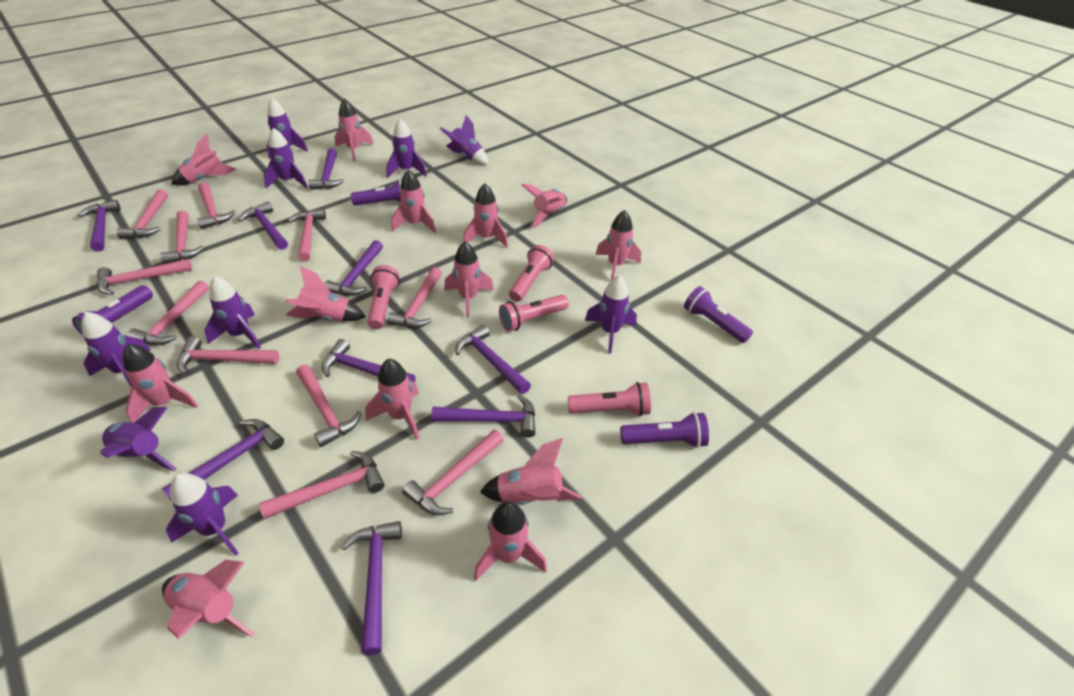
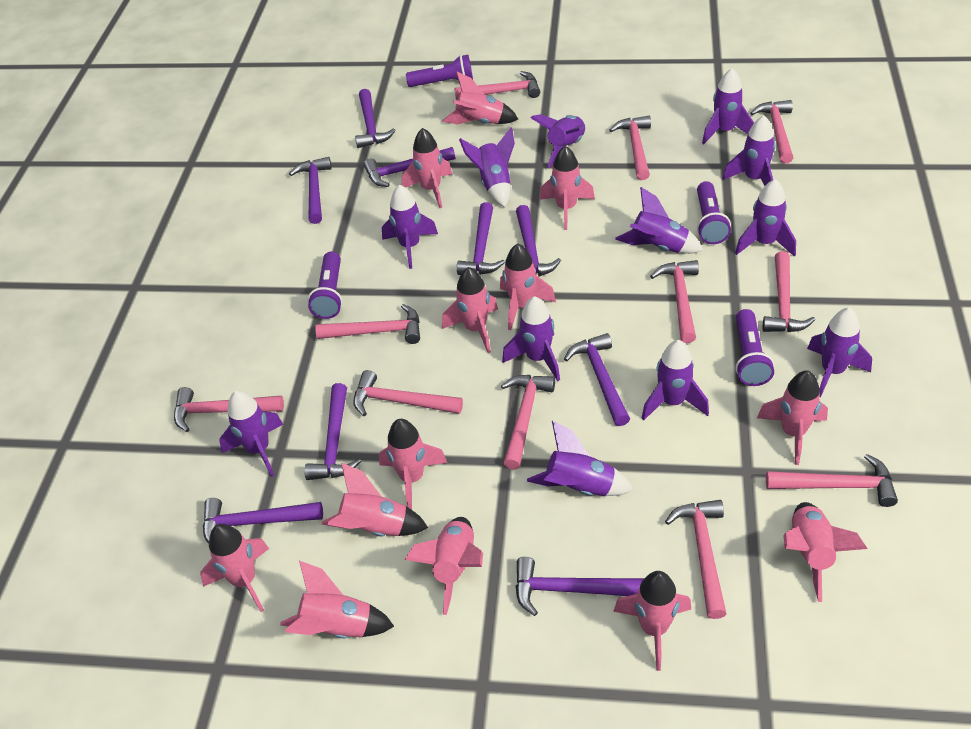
pink flashlight: [367,265,400,329] [499,295,569,332] [509,245,554,302] [568,382,651,416] = 4 -> none = 0
purple rocket: [81,312,151,388] [100,407,177,471] [166,473,238,556] [204,276,261,349] [264,128,307,188] [267,98,308,158] [386,119,427,178] [439,115,488,165] [585,275,637,354] = 9 -> [219,391,283,477] [382,184,438,269] [459,128,515,207] [502,296,560,381] [527,421,634,496] [531,114,586,168] [615,187,703,254] [641,340,709,421] [702,68,754,144] [722,115,776,186] [735,179,796,257] [807,307,872,398] = 12

